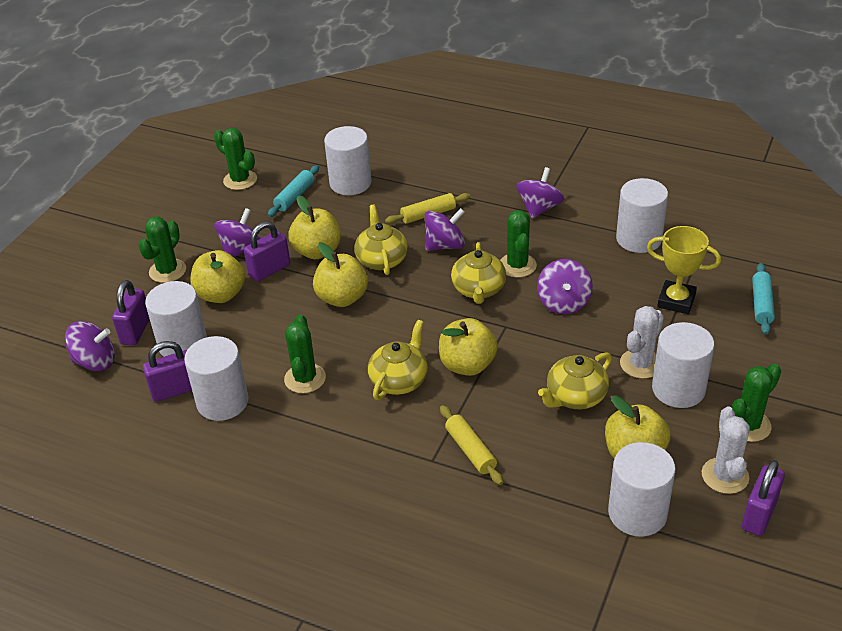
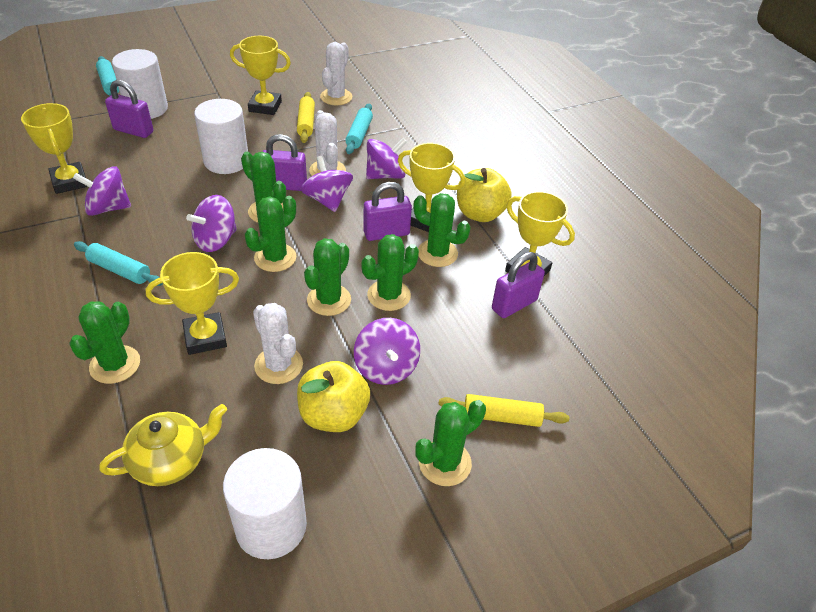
green cactus: [138,217,186,283] [214,128,257,190] [284,314,326,393] [500,210,537,278] [732,363,781,442] = 5 -> [69,301,140,384] [241,152,286,223] [245,196,296,272] [304,238,351,316] [362,234,419,311] [414,193,470,267] [415,400,486,486] = 7
turquoise rolling pin: [268,165,319,217] [752,263,775,335] = 2 -> [74,241,163,286] [96,56,119,96] [345,103,373,154] = 3
white cactus: [620,306,664,379] [702,407,750,494] = 2 -> [253,303,303,384] [309,110,346,176] [320,42,352,105] = 3
white cylinder: [145,281,207,357] [184,336,249,421] [324,126,372,195] [608,442,676,537] [616,178,668,253] [652,322,714,408] = 6 -> [112,49,168,119] [194,99,248,174] [223,448,307,559] = 3
yellow apple: [190,250,245,303] [288,195,341,259] [313,242,368,307] [439,318,498,376] [605,395,670,458] = 5 -> [297,361,370,432] [457,168,512,222] = 2
yellow teapot: [354,205,408,275] [368,320,428,400] [451,242,506,304] [538,352,612,409] = 4 -> [99,404,227,486] = 1
yellow trophy: [647,226,721,314] = 1 -> [21,103,88,194] [146,252,239,355] [230,36,291,115] [398,143,465,232] [505,191,575,276] = 5

